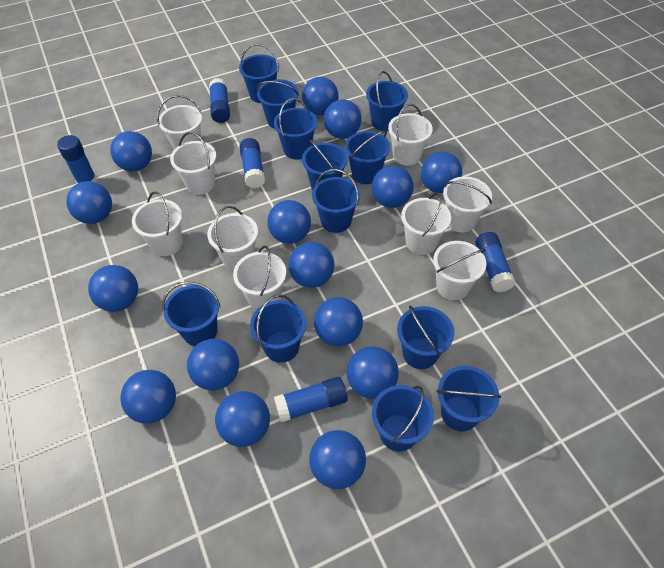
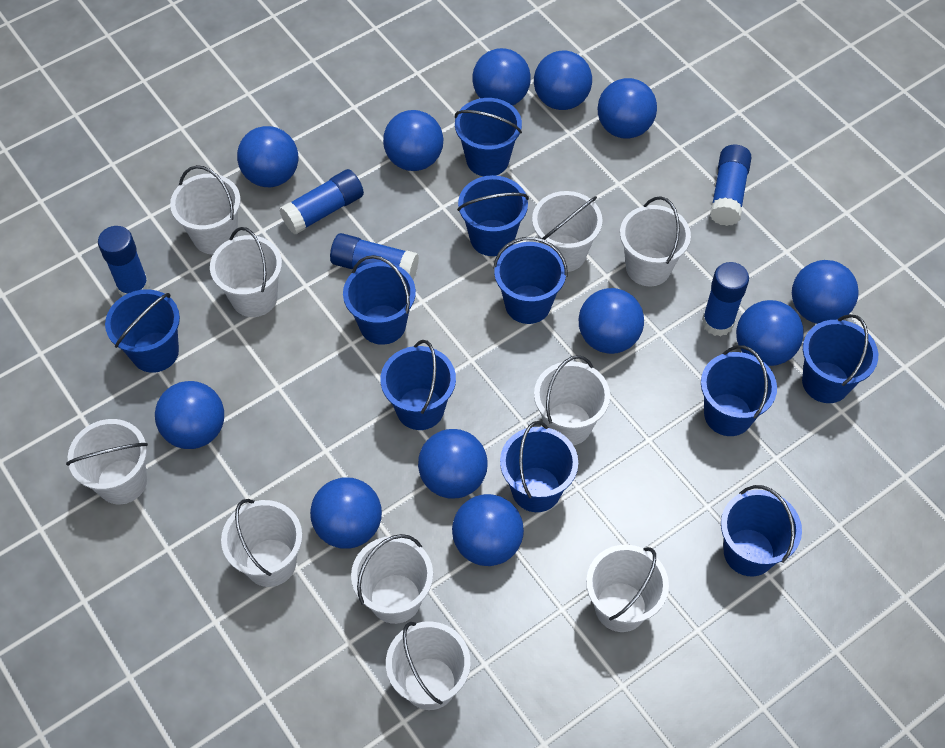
blue ball: [66,181,112,224] [88,265,138,312] [110,131,152,172] [120,370,176,424] [187,339,239,390] [215,391,270,447] [267,200,311,244] [289,242,334,288] [302,77,339,115] [309,430,366,489] [314,297,363,346] [324,99,361,139] [347,346,399,399] [372,166,414,208] [421,152,462,193] = 15 -> [155,381,224,449] [237,126,298,187] [310,478,382,549] [383,110,443,171] [418,429,488,499] [452,494,524,566] [472,48,531,106] [534,51,592,110] [579,288,644,354] [597,78,657,139] [736,300,804,366] [792,260,859,324] = 12
blue bucket: [162,282,220,346] [239,44,279,103] [250,295,306,363] [256,79,299,129] [274,98,317,160] [302,139,348,191] [312,169,360,233] [345,131,390,184] [366,71,408,131] [372,385,434,452] [397,306,454,369] [436,366,501,431] = 12 -> [105,289,180,373] [343,255,416,345] [380,340,456,430] [455,98,522,176] [457,175,529,256] [493,237,568,324] [500,421,578,512] [701,346,777,436] [721,485,802,576] [802,314,878,403] = 10
white bucket: [132,191,182,256] [157,95,202,150] [170,132,216,195] [207,206,258,271] [233,246,286,310] [388,104,433,166] [401,193,451,255] [433,241,486,300] [443,176,492,232] = 9 -> [66,419,148,504] [170,165,241,254] [210,227,282,317] [221,499,302,587] [351,534,433,624] [386,621,470,710] [532,191,603,272] [534,355,610,445] [586,545,669,632] [620,197,691,286] = 10

